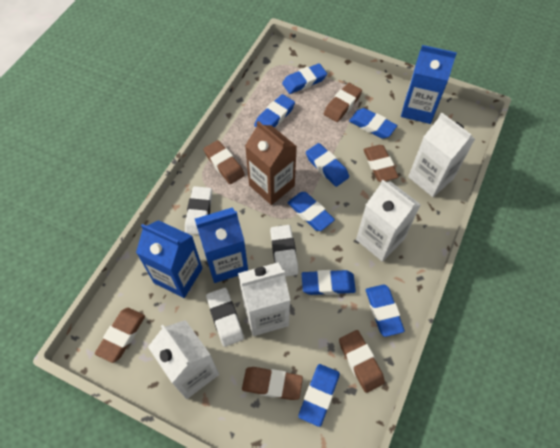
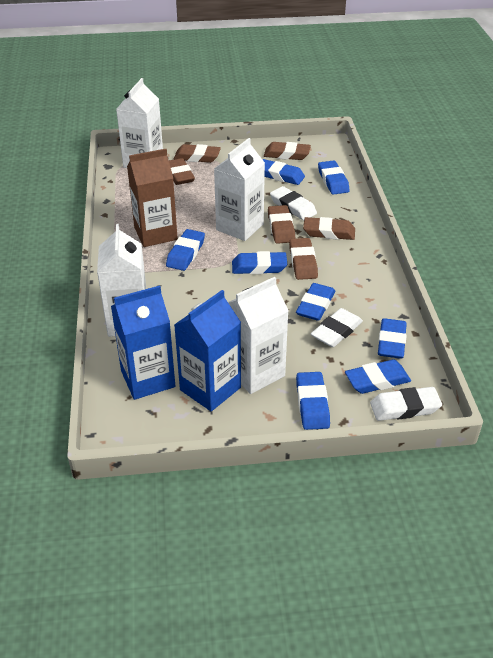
blue carton: [136,220,203,298] [195,207,248,283] [401,45,457,124] = 3 -> [111,286,175,400] [174,290,241,411] = 2

